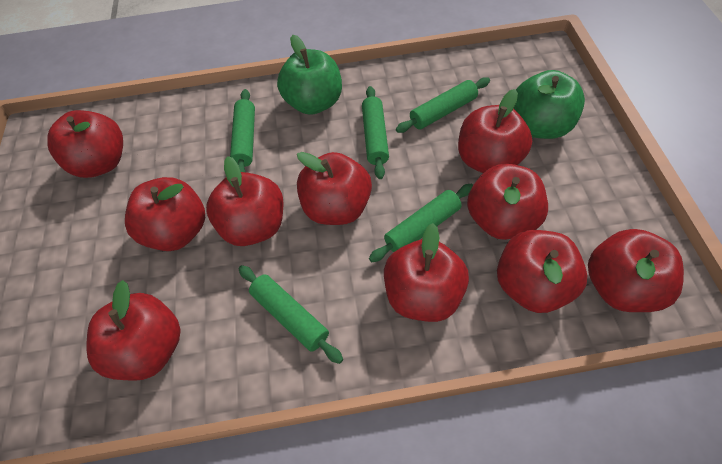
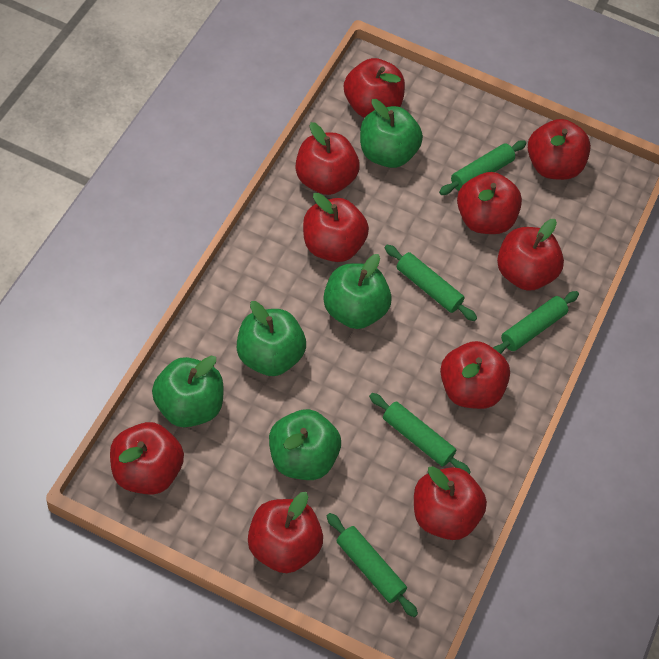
green apple: [277,35,342,115] [513,70,585,139] = 2 -> [152,356,223,427] [237,301,306,376] [269,409,341,480] [323,254,392,329] [360,99,423,168] = 5

